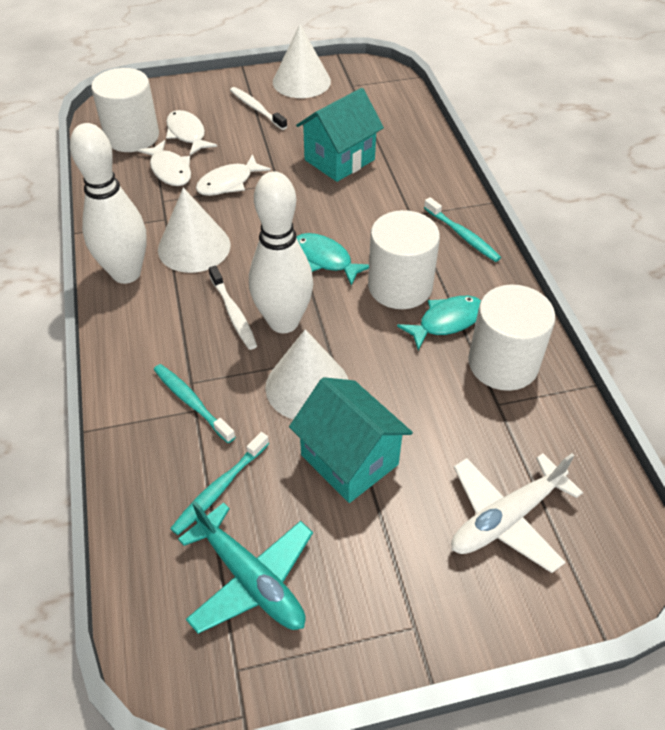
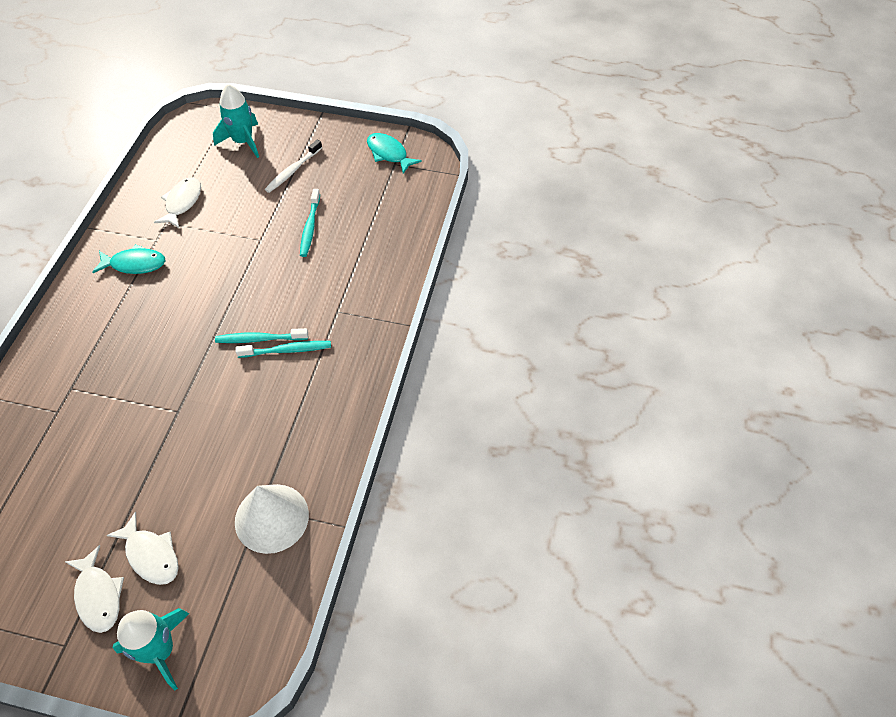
turquoise house: [289,377,413,503] [296,88,384,182] = 2 -> none = 0
turquoise plane: [178,501,313,634] = 1 -> none = 0
turquoise rocket: none = 0 -> [113,608,189,691] [213,84,259,158] = 2
white bowling pin: [70,123,147,284] [249,171,313,333] = 2 -> none = 0
white cone: [158,188,231,273] [265,329,348,419] [273,24,331,98] = 3 -> [235,484,309,554] = 1
white cylinder: [91,68,159,152] [368,210,440,309] [468,285,556,391] = 3 -> none = 0
white plane: [451,453,583,573] = 1 -> none = 0
white toothbrush: [209,265,257,350] [230,87,287,130] = 2 -> [265,140,322,193] = 1

